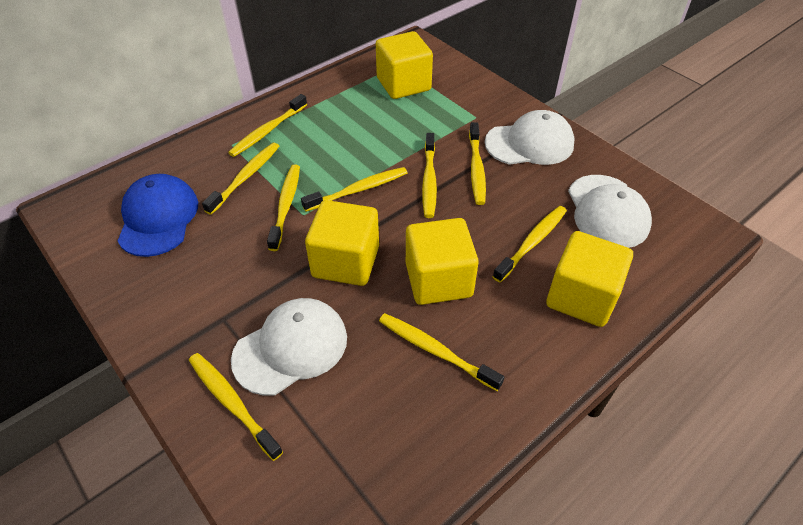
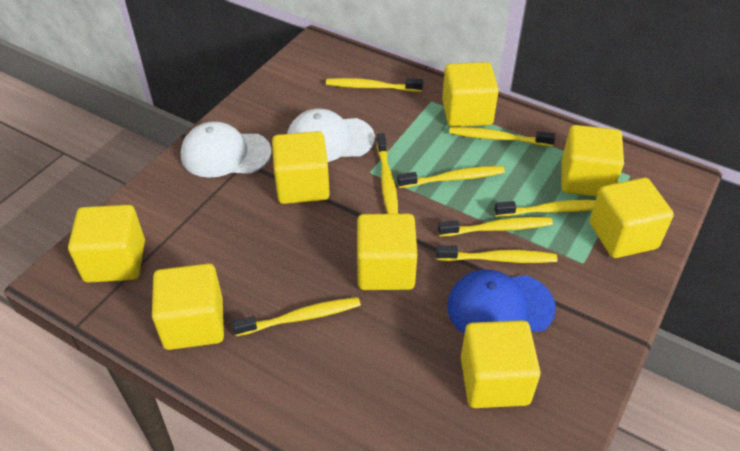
white cap: [231,298,347,396] [485,110,575,165] [568,175,652,248] = 3 -> [181,121,271,178] [287,108,375,162] = 2
yellow cube: [305,200,379,286] [376,31,433,99] [406,218,479,305] [546,231,633,327] = 4 -> [68,205,145,283] [152,264,224,350] [272,131,330,204] [357,214,417,290] [442,62,499,127] [461,320,541,408] [561,125,624,197] [589,178,674,258] = 8
yellow toothbrush: [189,353,283,461] [202,142,279,215] [228,94,307,157] [267,164,300,251] [301,167,407,212] [379,313,504,391] [422,133,437,218] [469,122,486,205] [493,206,567,282] = 9 -> [232,297,361,336] [326,78,423,92] [377,133,398,214] [397,166,505,188] [436,245,557,263] [438,217,553,237] [449,127,555,147] [494,200,596,217] = 8

